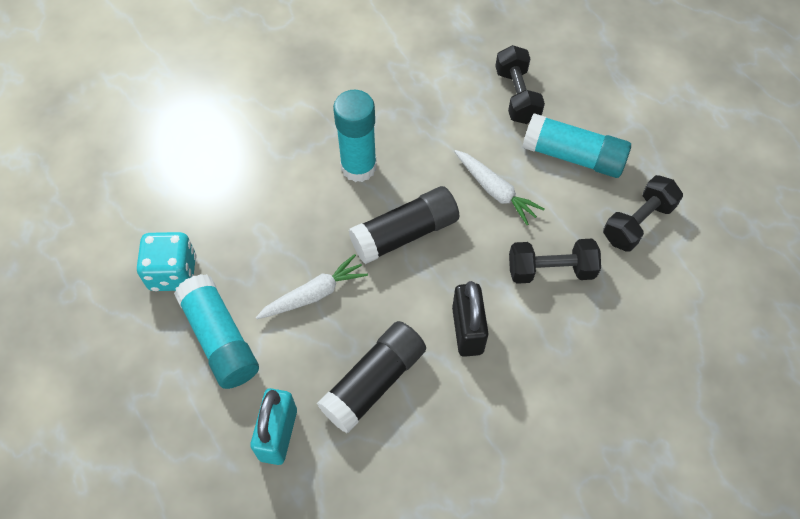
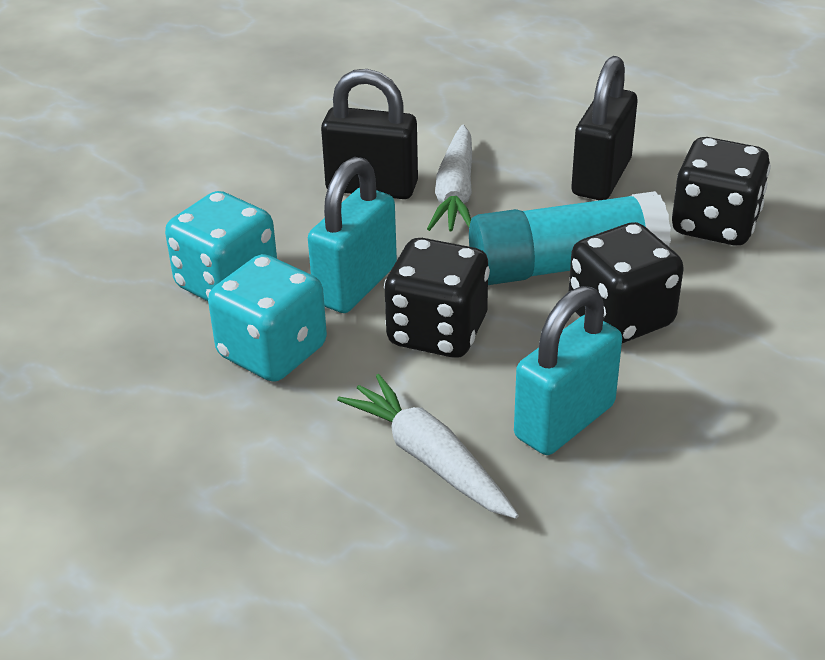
black dice: none = 0 -> [384,238,490,358] [569,222,684,343] [672,137,771,245] = 3
black dumbbell: [495,45,545,124] [509,239,601,284] [603,175,683,252] = 3 -> none = 0
black glue stick: [317,321,426,433] [349,186,459,264] = 2 -> none = 0
black padlock: [452,281,488,357] = 1 -> [321,69,418,199] [571,56,637,200] = 2
turquoise dice: [137,232,196,291] = 1 -> [165,191,277,301] [208,254,327,382] = 2
turquoise glue stick: [174,274,259,389] [333,90,377,182] [522,113,631,178] = 3 -> [469,191,671,285] = 1
turquoise padlock: [250,388,297,465] = 1 -> [308,157,397,313] [514,286,622,455] = 2

